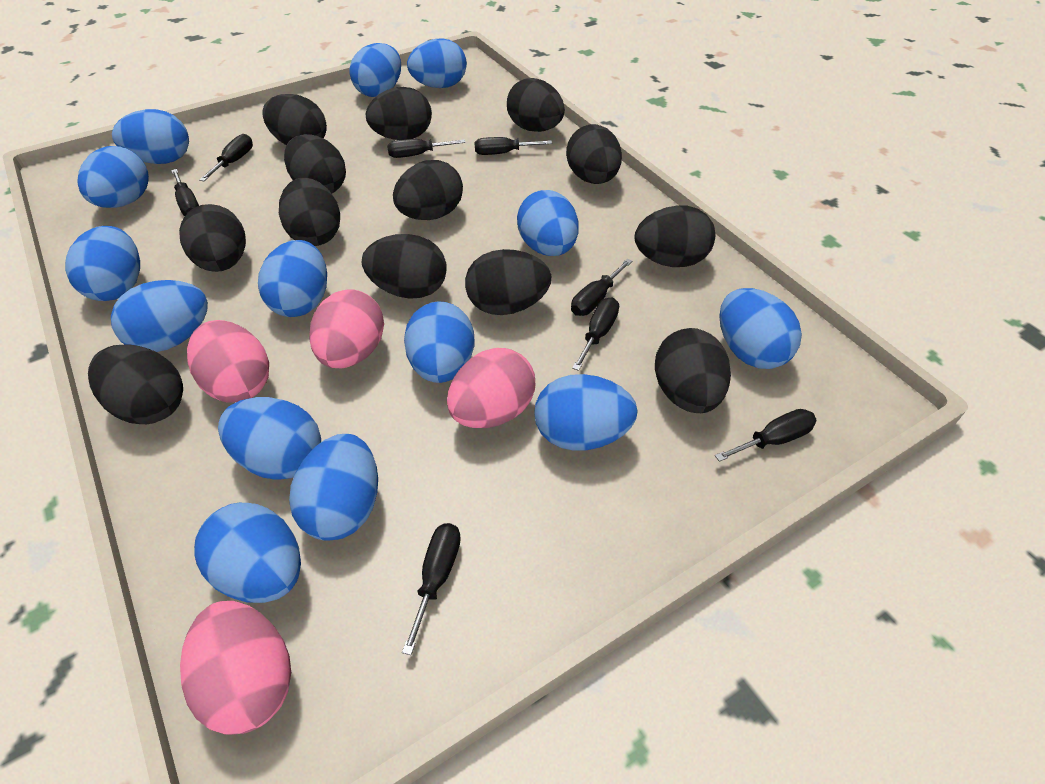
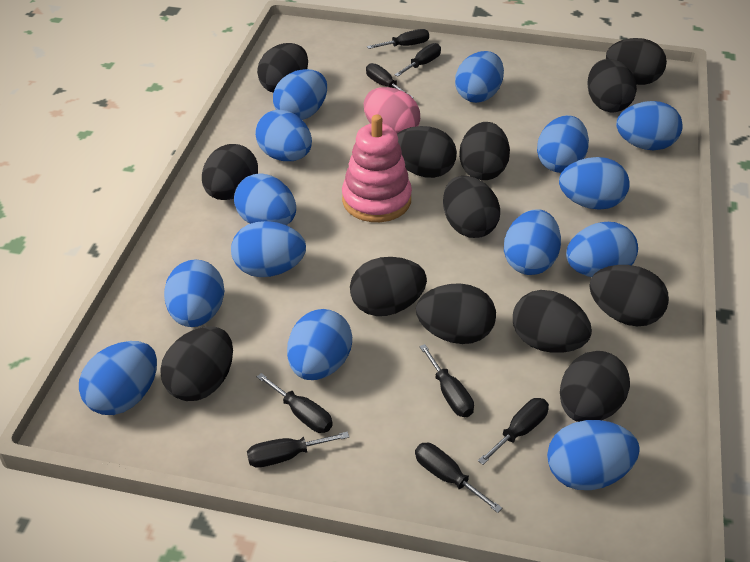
pink egg: [180,601,291,735] [187,320,269,402] [309,289,384,368] [447,348,535,428] = 4 -> [364,87,420,133] = 1
pink stacking toy: none = 0 -> [342,115,412,222] = 1

